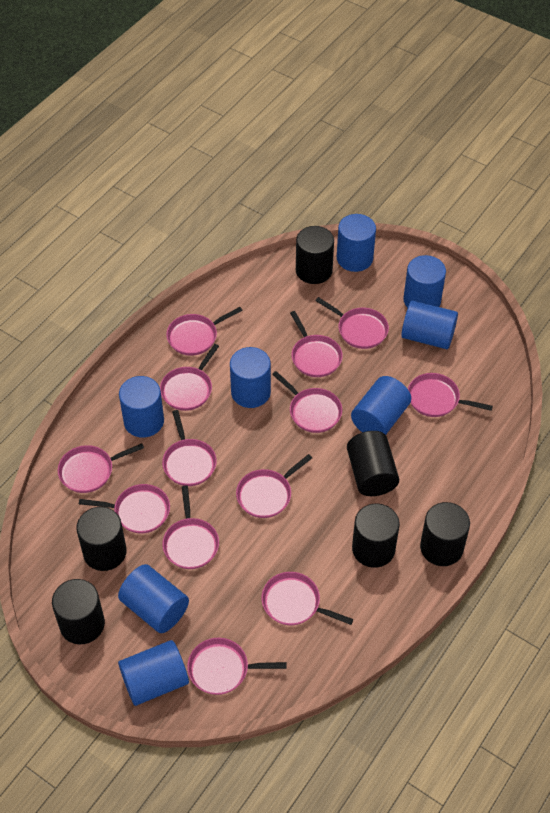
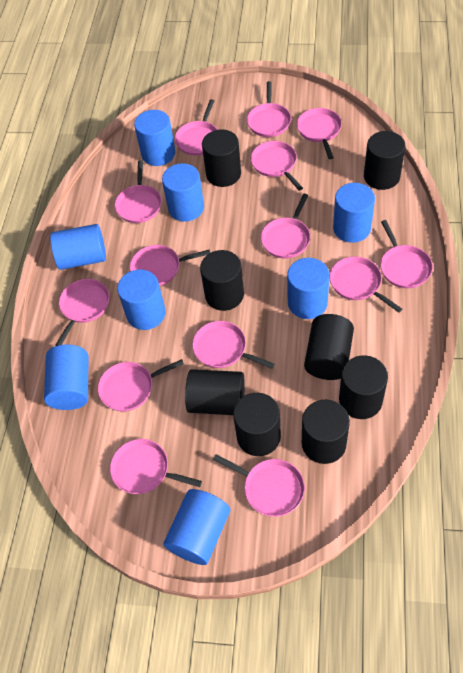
black cylinder: [52,579,105,644] [76,507,127,571] [296,226,334,284] [347,431,399,496] [352,504,400,568] [420,502,470,566] = 6 -> [185,369,245,415] [200,250,244,311] [202,129,241,187] [233,393,281,456] [302,400,350,464] [304,314,354,380] [339,355,388,419] [364,131,406,190] = 8
pink pan: [58,444,144,493] [79,484,170,533] [160,344,219,411] [162,410,217,486] [162,486,219,569] [166,307,243,356] [187,638,287,695] [236,454,312,518] [261,572,353,625] [272,371,342,433] [290,311,343,377] [315,297,389,349] [408,373,493,417] = 13 -> [55,279,109,346] [98,359,184,412] [110,439,202,494] [115,161,162,223] [130,245,210,286] [175,99,218,156] [192,321,275,369] [213,454,305,517] [247,81,291,137] [251,141,303,191] [261,194,310,259] [297,108,342,159] [330,257,402,313] [380,220,433,288] = 14

